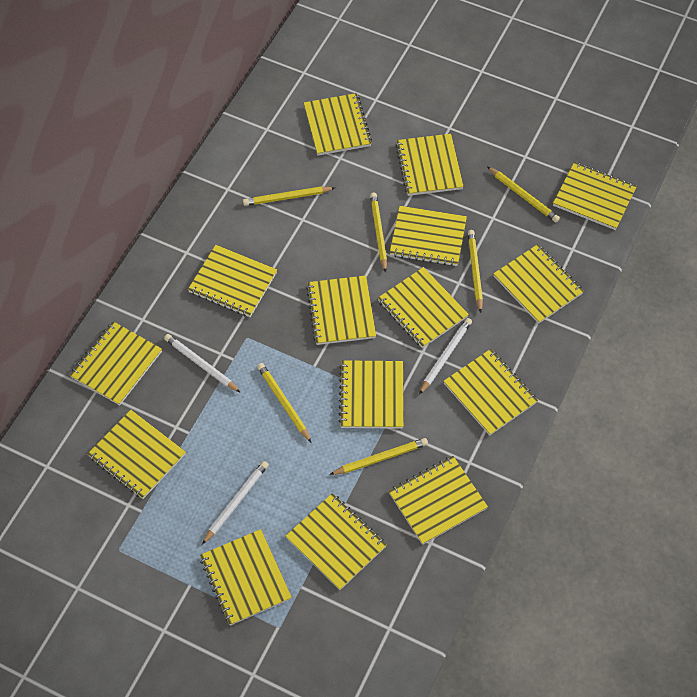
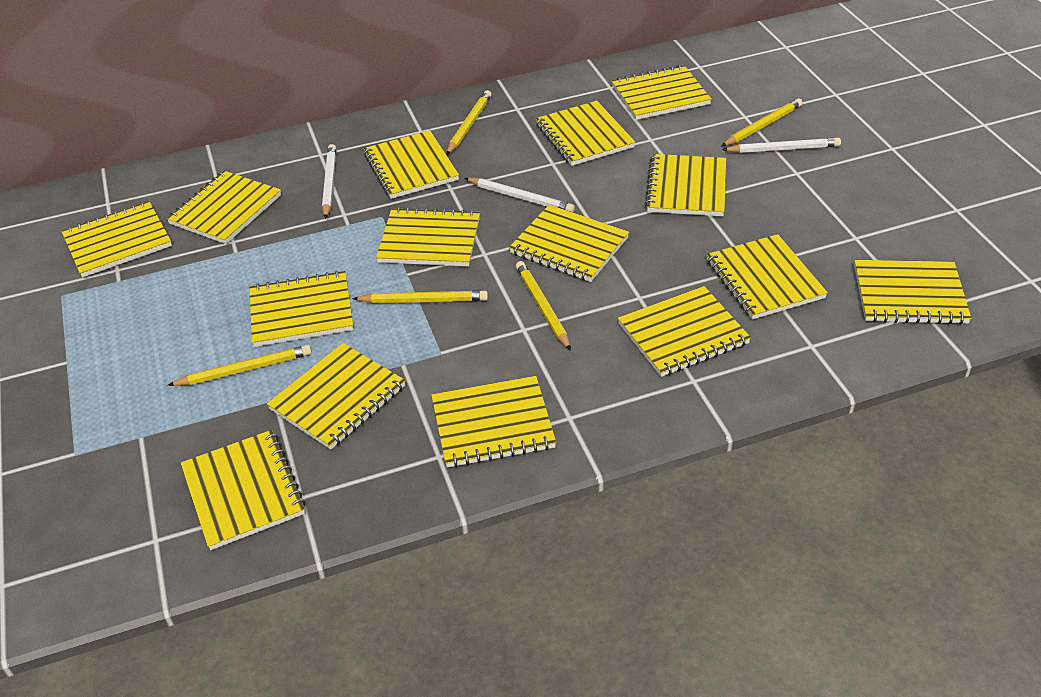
yellow pencil: [243,186,335,206] [257,363,312,443] [329,438,428,475] [370,192,387,273] [467,230,483,313] [488,167,560,222] = 6 -> [167,345,312,386] [352,291,488,303] [446,90,492,155] [516,261,571,351] [722,98,803,146] = 5

